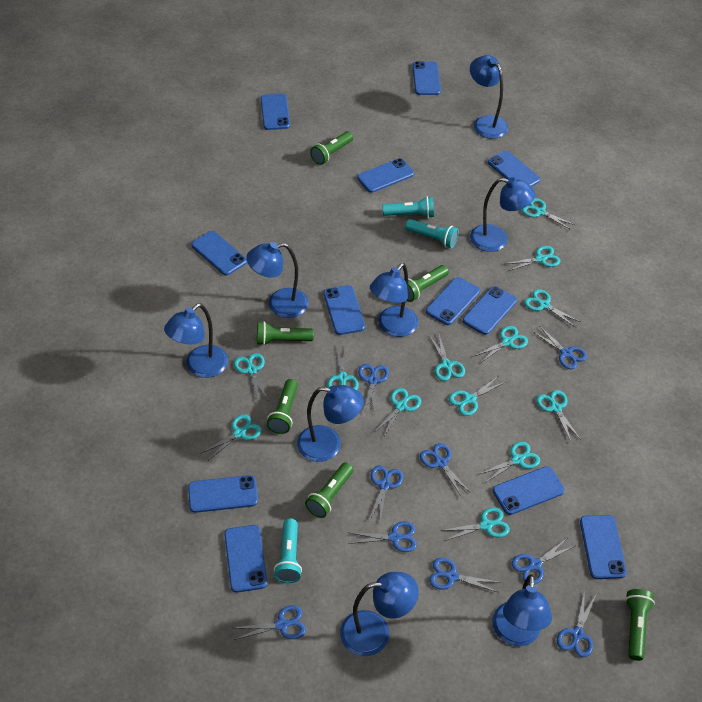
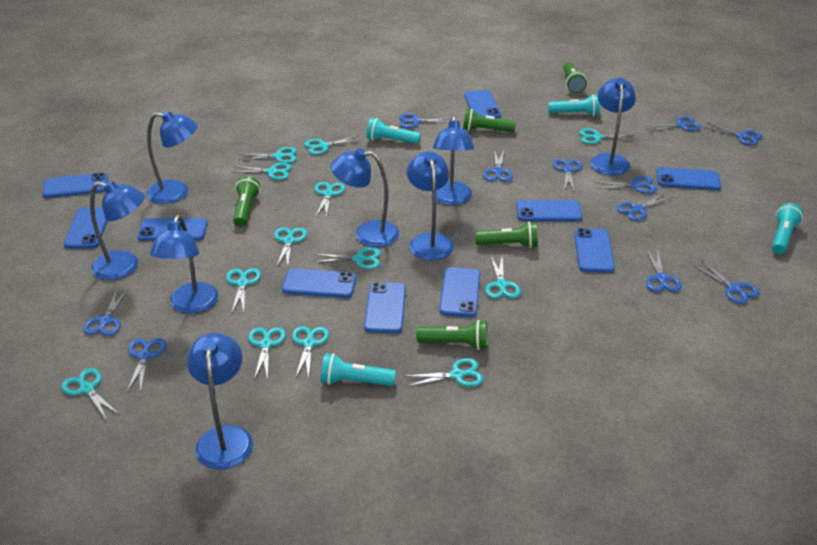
blue phone: [188,475,258,513] [191,231,247,275] [224,525,267,593] [261,94,290,130] [324,285,365,335] [357,158,414,193] [412,61,441,95] [426,277,480,325] [463,286,517,335] [488,151,540,187] [493,466,565,515] [580,515,627,579] = 12 -> [42,173,108,198] [64,207,107,249] [137,218,208,241] [282,268,356,298] [364,282,406,333] [440,267,480,317] [464,90,501,118] [516,200,582,221] [574,228,615,273] [656,167,721,190] = 10
blue scissors: [234,605,306,640] [348,521,417,552] [358,364,389,414] [369,465,404,522] [420,443,471,497] [429,558,498,592] [512,538,575,585] [532,327,587,369] [557,590,596,657] = 9 -> [83,288,129,336] [127,338,167,393] [399,113,452,128] [483,150,513,182] [553,159,583,193] [594,176,657,194] [617,193,673,221] [645,116,701,132] [646,249,682,292] [694,261,760,304] [703,123,762,146] = 11
green flashlight: [257,321,314,346] [267,379,298,434] [305,462,353,518] [310,131,353,165] [407,265,449,302] [625,589,655,661] = 6 -> [233,176,260,227] [416,320,488,350] [463,109,516,132] [475,222,538,248] [563,62,587,93] = 5
turquoise flashlight: [274,518,302,583] [382,196,434,218] [405,219,459,248] = 3 -> [321,353,396,386] [366,118,421,144] [548,94,600,116] [772,203,803,254] = 4

